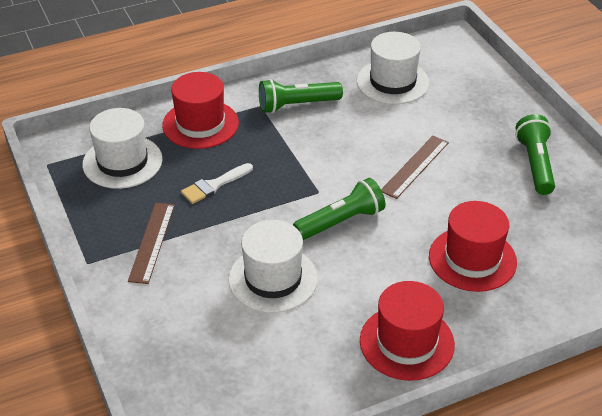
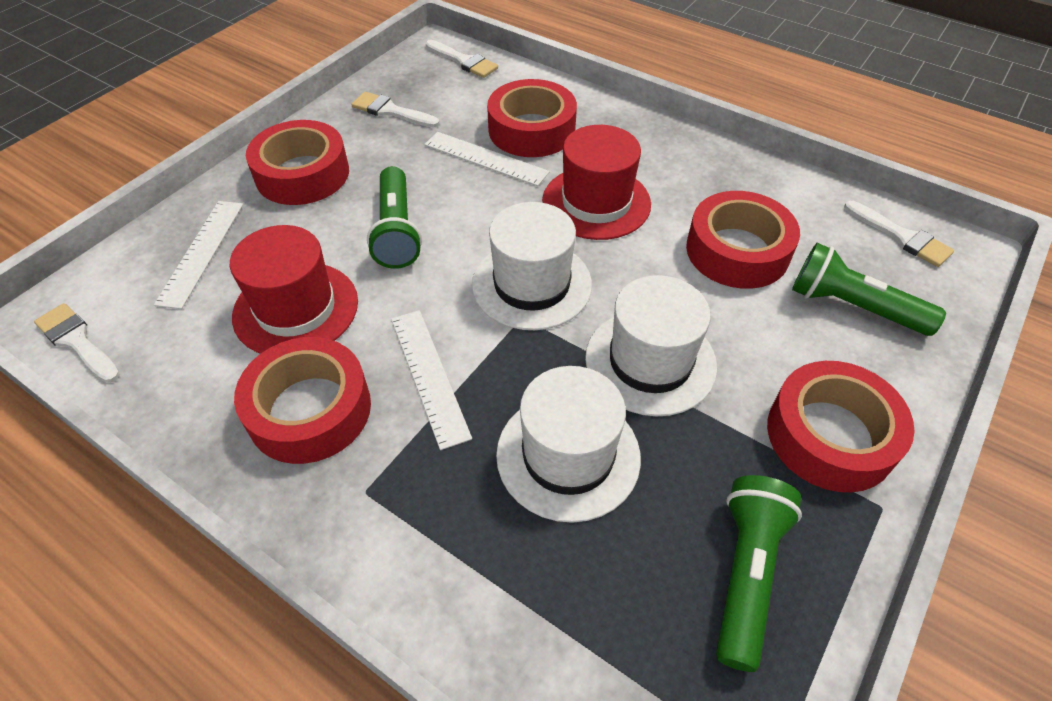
brown ruler: [128,203,175,284] [381,136,449,199] = 2 -> none = 0
red hat: [162,72,239,149] [360,281,455,381] [429,201,517,292] = 3 -> [230,225,358,354] [542,125,651,240] = 2
red tape: none = 0 -> [234,337,371,464] [246,120,349,205] [487,79,577,157] [686,191,800,289] [767,361,915,493] = 5
white brush: [181,163,253,204] = 1 -> [34,303,120,383] [351,92,440,128] [426,40,498,78] [844,201,954,267] = 4
white ruler: none = 0 -> [154,201,243,309] [391,310,472,450] [424,132,550,186] = 3

